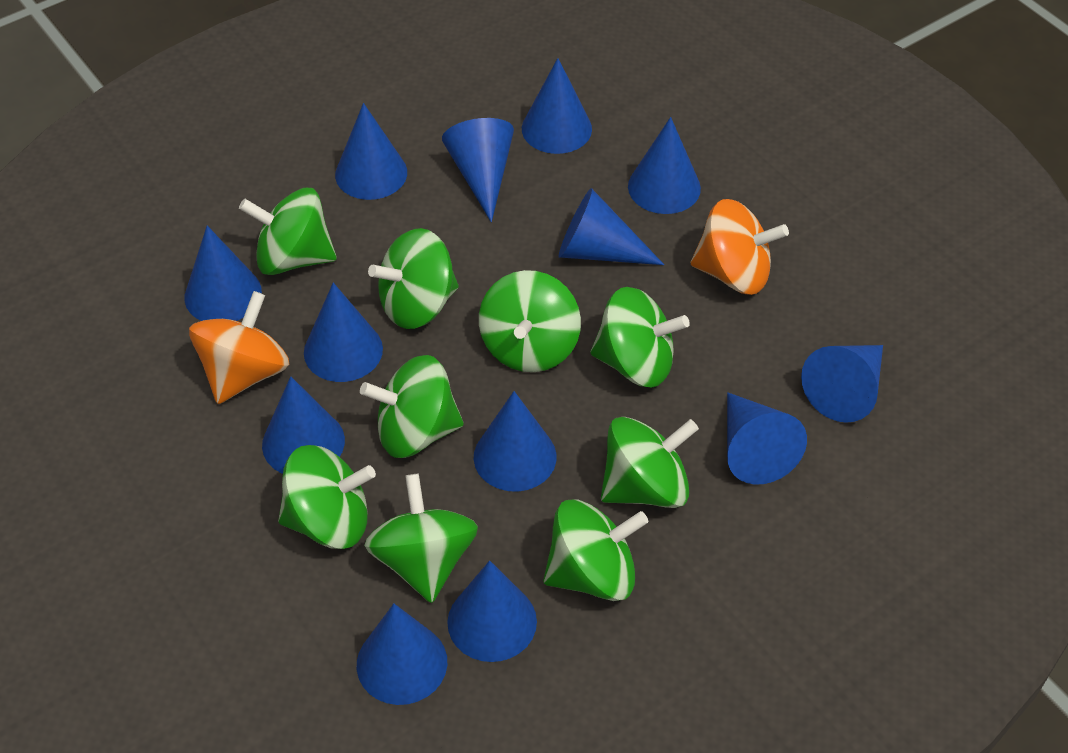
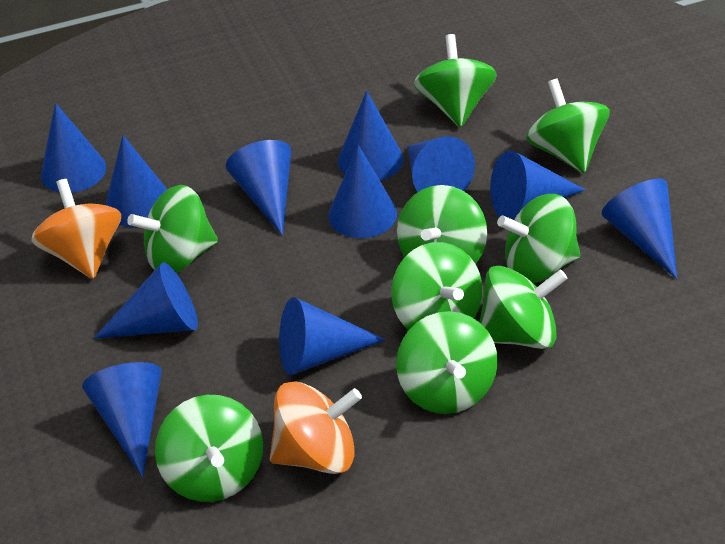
blue cone: [185,226,262,321] [262,376,345,474] [304,283,383,382] [335,103,407,200] [357,603,447,705] [442,118,514,222] [447,560,537,662] [474,391,557,491] [522,58,592,154] [559,188,664,265] [628,117,701,214] [727,393,807,485] [801,345,883,423] = 13 -> [41,103,106,193] [82,362,162,477] [94,262,198,338] [105,135,167,227] [226,140,291,236] [279,297,385,375] [328,145,397,238] [338,91,403,181] [407,136,475,192] [490,150,585,219] [602,179,677,279] = 11

